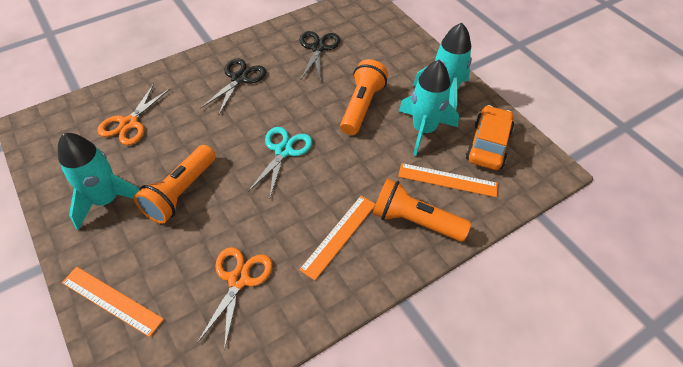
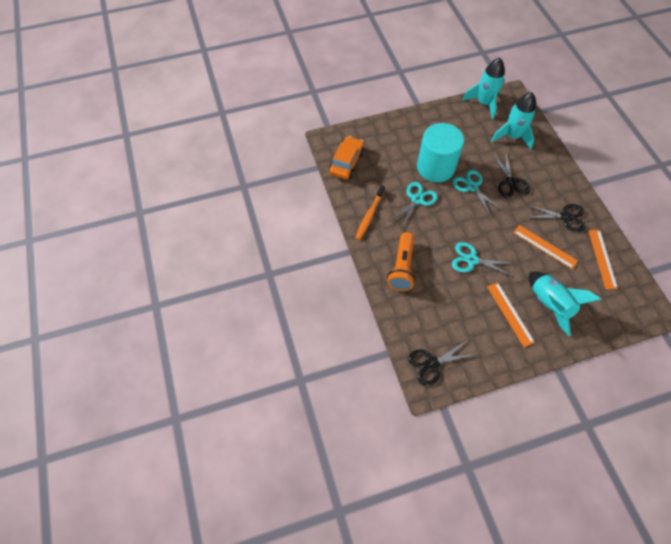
black scissors: [201,58,266,116] [299,31,340,83] = 2 -> [408,340,477,386] [492,154,530,197] [526,204,585,232] = 3
orange flashlight: [134,145,216,224] [340,59,388,135] [373,178,471,242] = 3 -> [387,232,415,291] = 1
orange scissors: [98,83,170,145] [197,247,272,351] = 2 -> none = 0
orange toothbrush: none = 0 -> [355,185,385,240] = 1
turquoise cylinder: none = 0 -> [417,123,464,182] = 1
turquoise scissors: [248,127,312,197] = 1 -> [389,182,438,229] [452,170,502,217] [452,242,515,277] = 3

